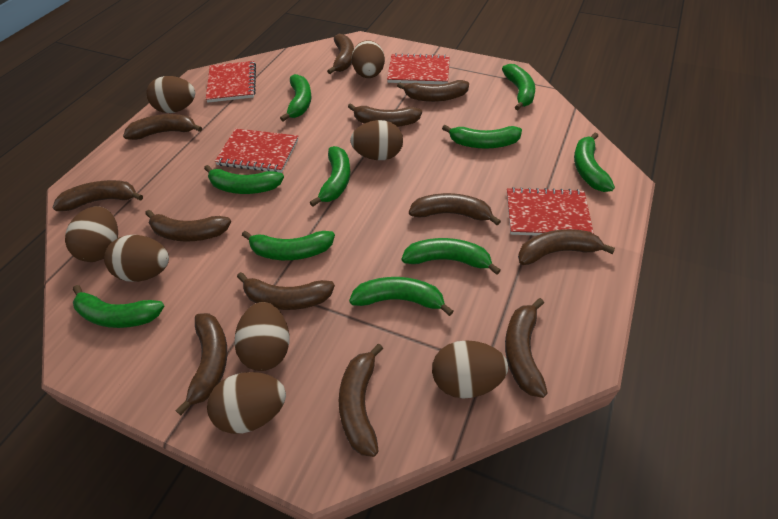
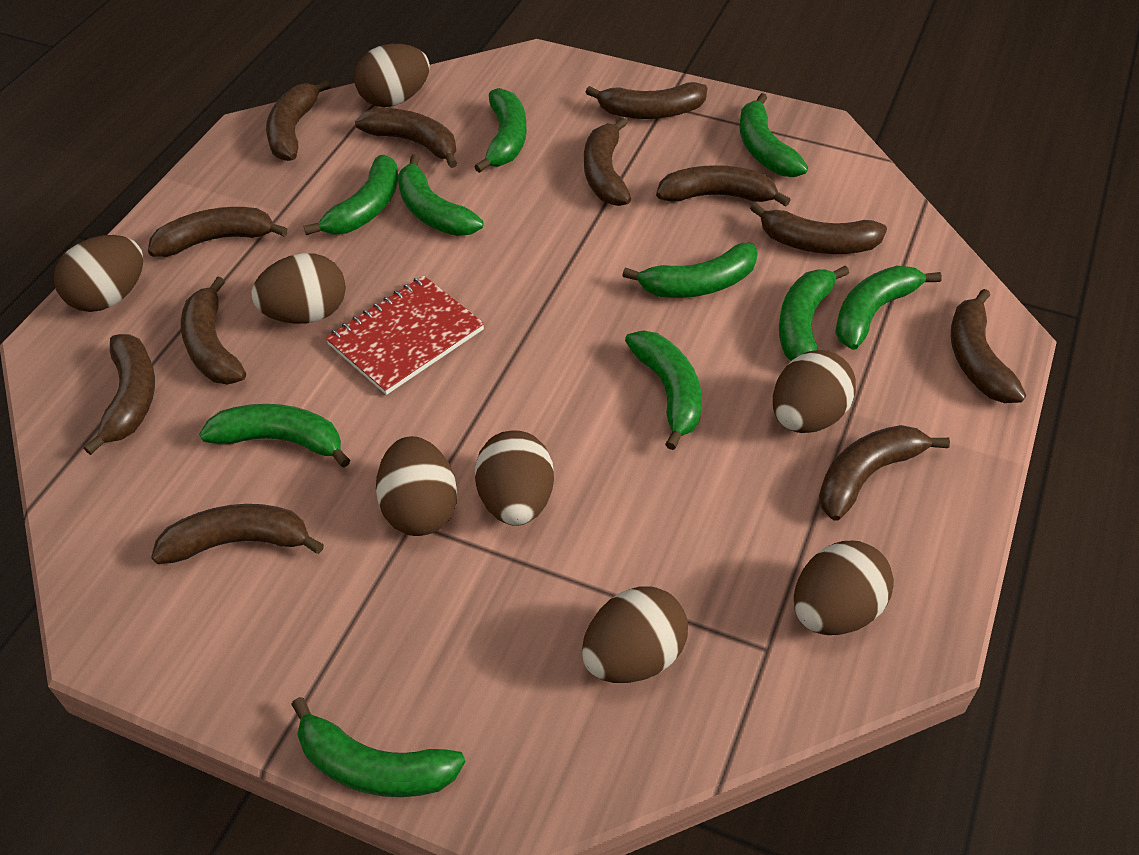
red notebook: [206,61,256,103] [215,128,298,173] [387,53,450,84] [507,187,594,236] = 4 -> [325,275,484,395] = 1

